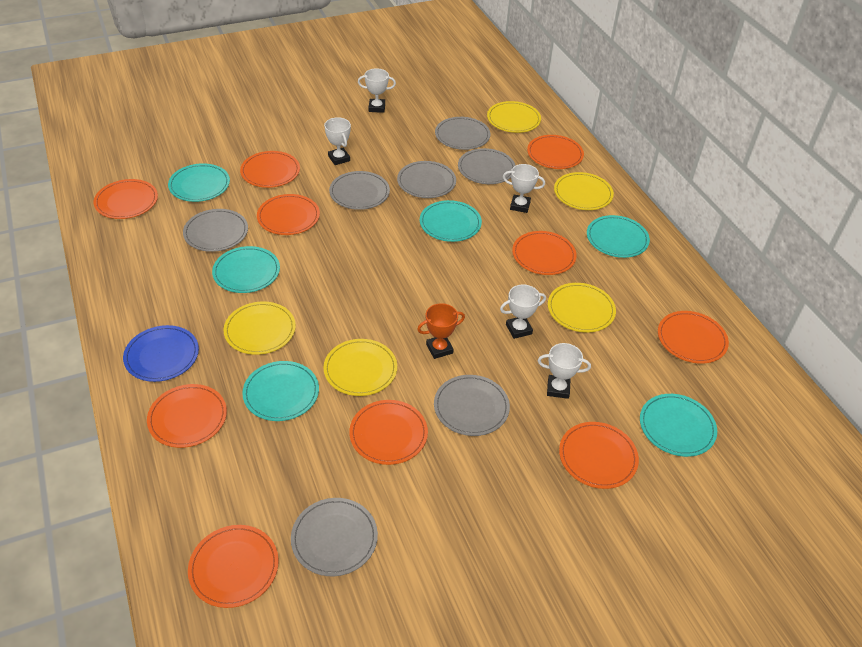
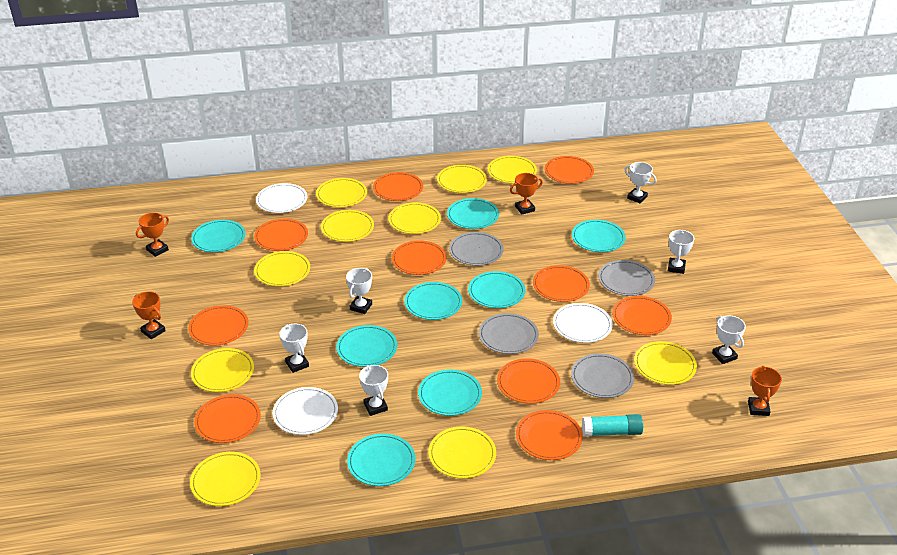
blue plate: [123,325,199,382] = 1 -> none = 0
grey plate: [183,209,248,252] [291,498,378,576] [329,171,390,210] [397,161,456,198] [434,375,510,436] [435,117,490,150] [458,148,516,184] = 7 -> [449,232,504,266] [479,313,539,354] [571,353,634,398] [598,260,655,296] = 4
orange trophy: [417,303,465,359] = 1 -> [132,291,166,339] [136,213,169,257] [510,173,543,214] [748,366,782,416] = 4
turquoise glue stick: none = 0 -> [582,414,643,437] = 1
turquoise plate: [168,163,230,202] [212,246,280,293] [242,361,319,421] [420,200,482,242] [587,215,650,258] [640,394,717,457] = 6 -> [191,220,246,252] [336,325,397,367] [347,434,415,486] [405,282,462,320] [418,370,482,416] [447,198,499,229] [468,271,525,308] [572,220,626,252] = 8
white plate: none = 0 -> [256,183,307,213] [273,387,338,435] [553,303,613,343] = 3
white trophy: [324,117,351,165] [358,68,396,113] [500,285,546,339] [503,164,545,213] [538,343,591,399] = 5 -> [279,324,309,373] [346,268,372,314] [359,365,388,416] [624,162,657,203] [668,230,694,274] [712,316,746,364] = 6
yellow plate: [224,302,296,355] [324,339,397,396] [487,101,541,133] [548,283,616,332] [554,172,614,210] = 5 -> [190,452,260,506] [191,348,254,392] [254,251,310,286] [316,178,367,207] [321,210,374,242] [388,203,441,234] [429,427,496,479] [437,165,487,193] [488,156,537,183] [634,341,697,385] = 10

